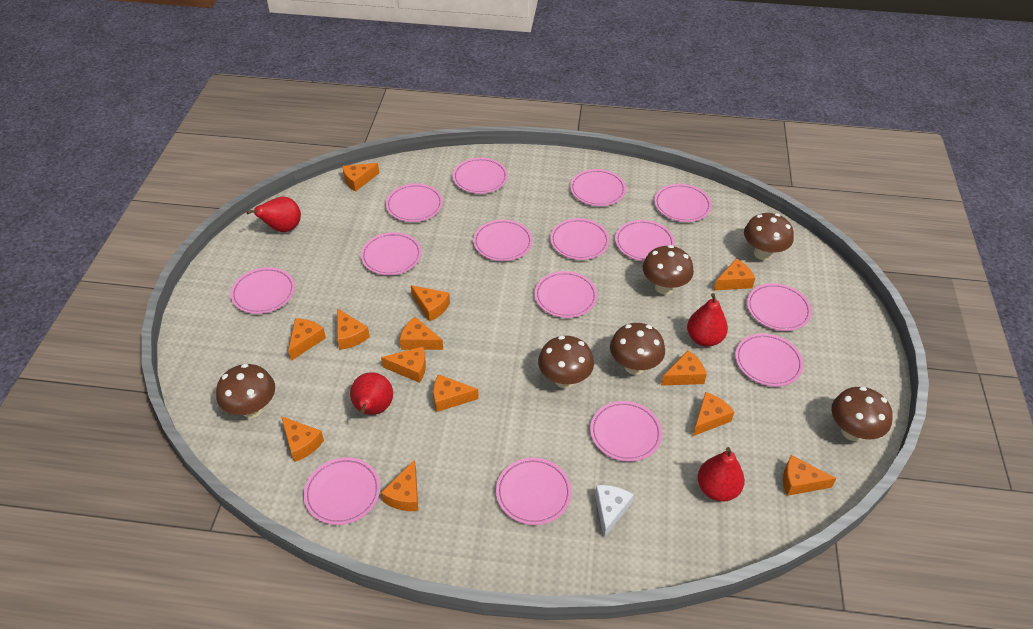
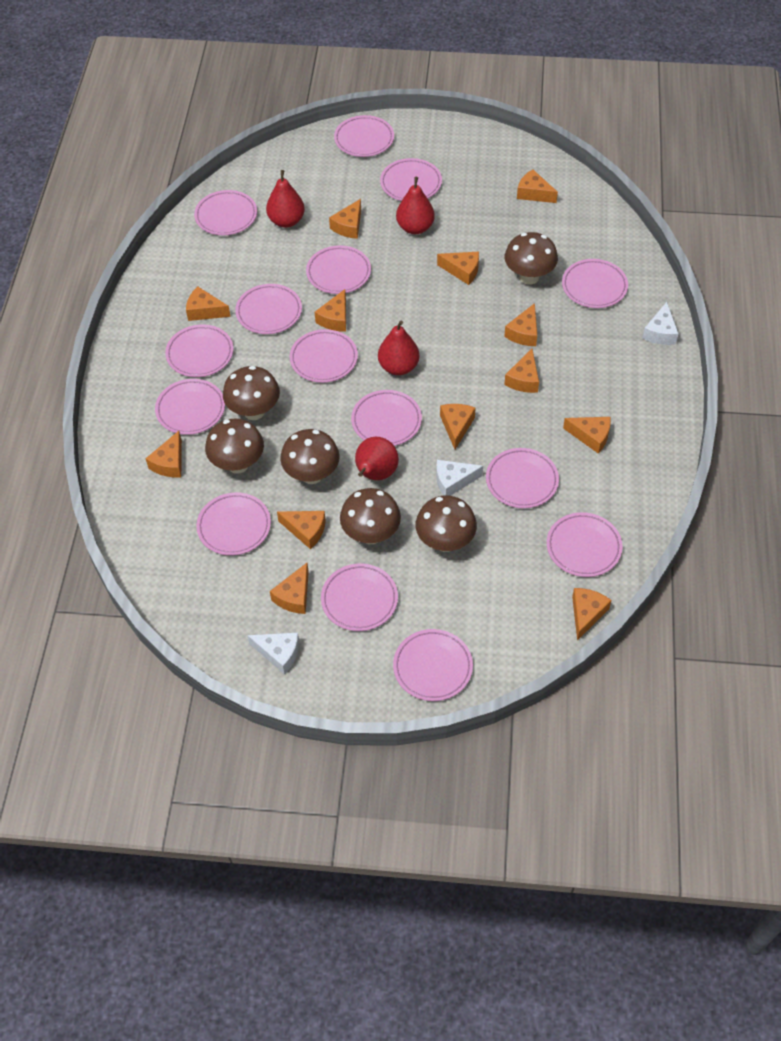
white cheese: [595,485,634,538] = 1 -> [247,633,299,675] [436,460,483,496] [642,302,679,345] = 3

